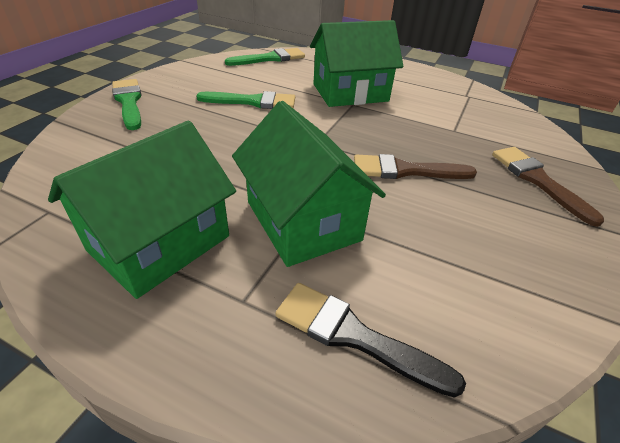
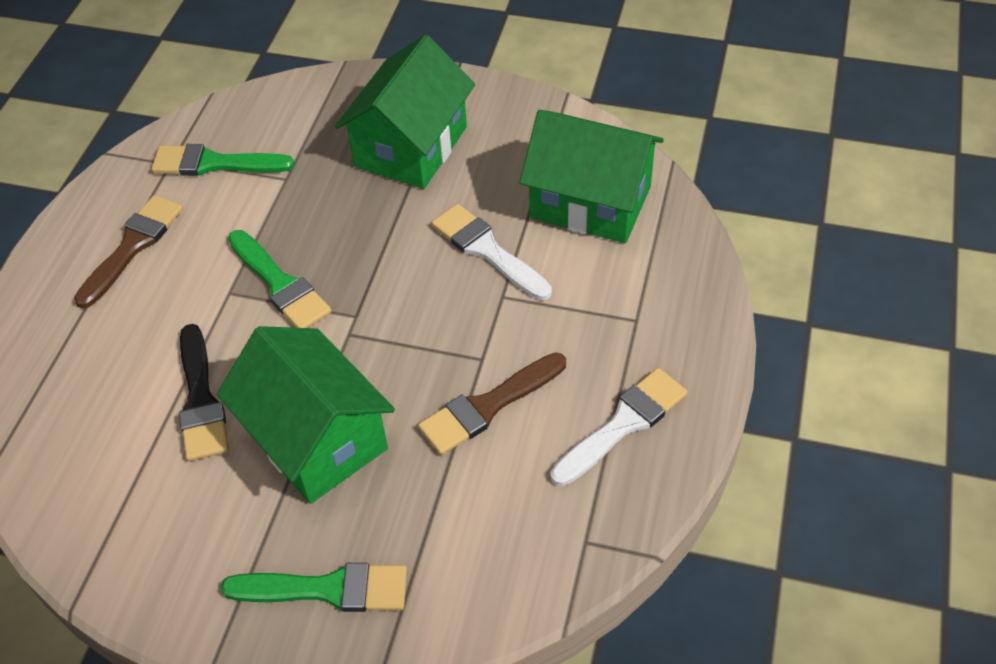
white brush: none = 0 -> [432,204,552,300] [551,368,688,486] = 2

